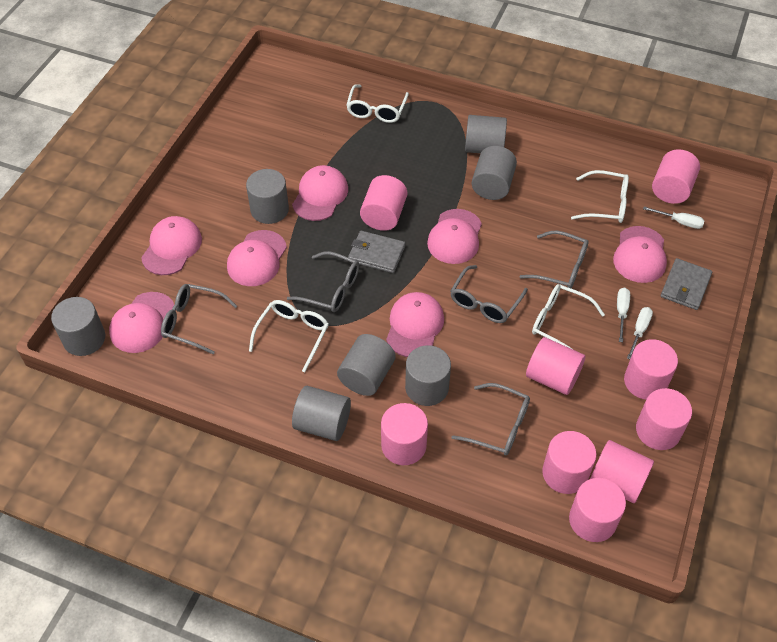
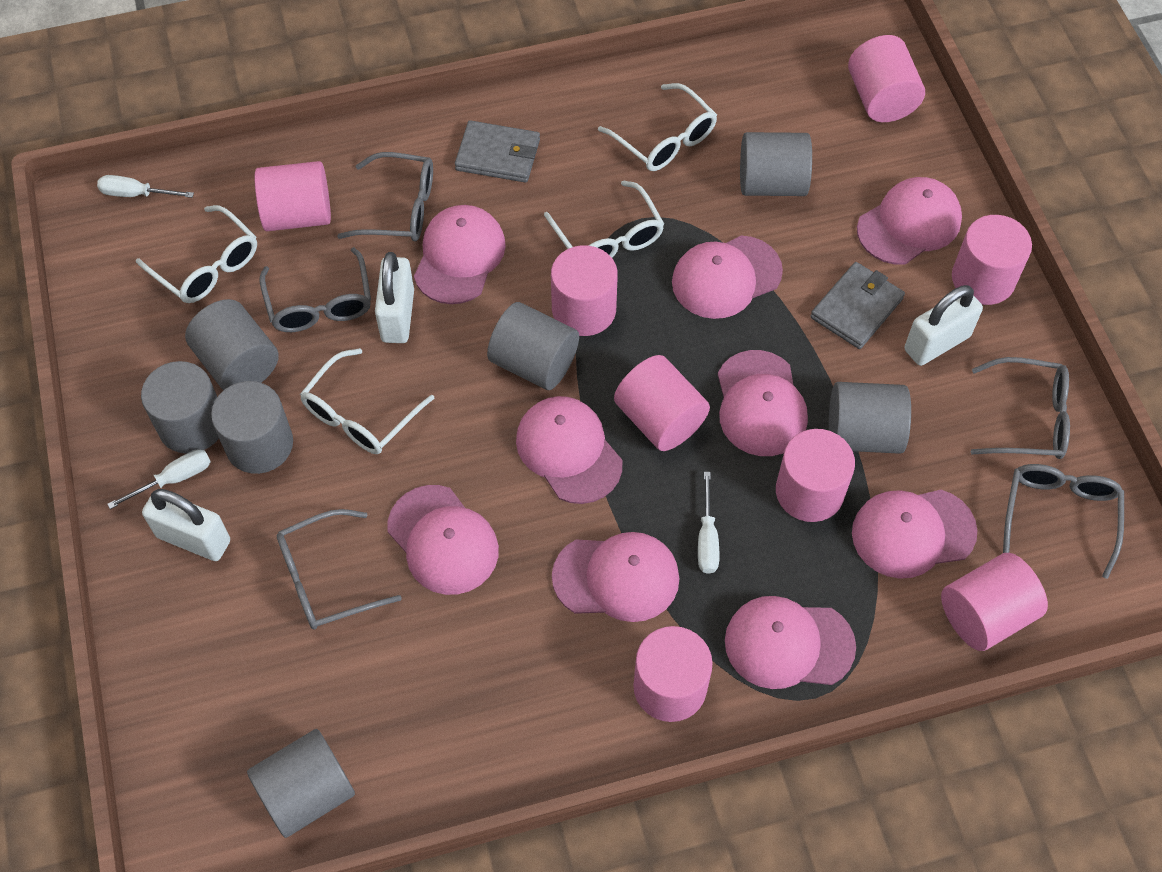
pink cap: [109,292,174,353] [141,216,202,275] [227,230,287,286] [292,165,348,221] [386,292,444,357] [427,209,482,264] [613,226,667,283] = 7 -> [387,485,499,595] [414,205,506,304] [516,396,622,504] [552,532,679,622] [672,236,783,319] [718,350,808,456] [725,596,856,689] [852,490,978,579] [857,177,962,265] = 9
pink cylinder: [360,175,407,231] [381,403,428,465] [526,337,585,395] [542,431,597,494] [569,478,626,542] [590,440,654,503] [624,339,678,400] [636,388,692,450] [652,149,700,204] = 9 -> [254,161,331,231] [551,245,618,336] [614,355,710,451] [633,626,713,722] [776,429,855,522] [848,35,925,122] [941,553,1048,651] [952,215,1032,305] = 8
white padlock: none = 0 -> [142,489,230,561] [375,252,414,343] [905,285,983,366] = 3

